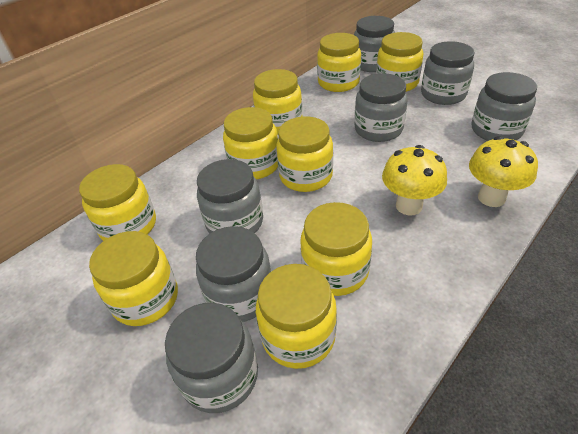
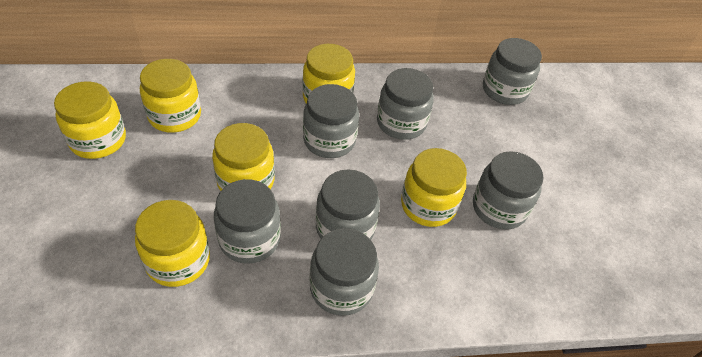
yellow jar: [79,164,156,241] [89,231,178,326] [223,107,278,179] [253,69,303,135] [256,264,337,369] [276,116,333,192] [300,202,372,296] [317,33,361,92] [376,32,423,92] = 9 -> [54,81,126,159] [135,200,210,287] [140,59,201,133] [212,123,275,191] [302,44,355,103] [401,148,467,227] = 6
yellow mushroom: [382,145,447,215] [469,136,538,207] = 2 -> none = 0

